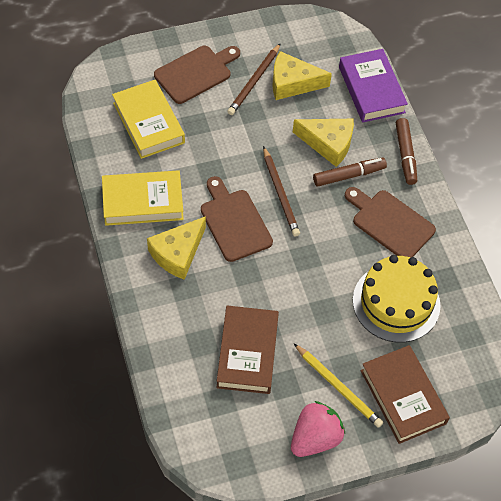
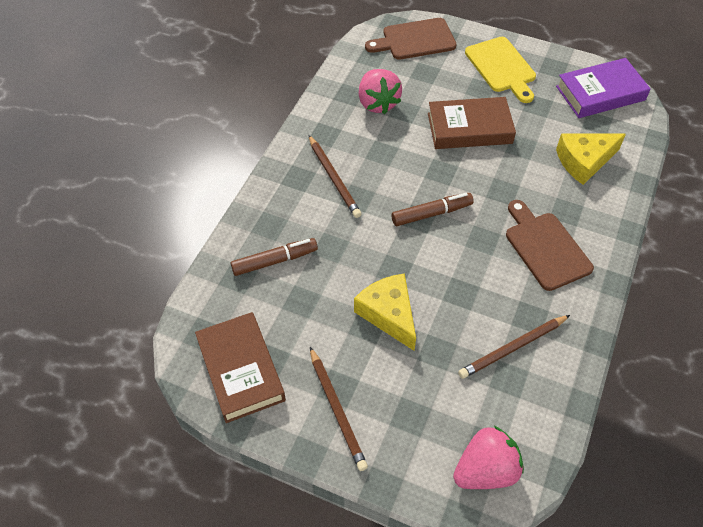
brown cutting board: [154,46,240,104] [201,176,273,262] [345,187,436,257] = 3 -> [365,18,457,60] [506,200,594,291] = 2
brown pencil: [227,43,281,115] [263,146,300,237] = 2 -> [308,135,362,218] [310,347,368,471] [458,315,570,379] = 3
pink strawberry: [291,401,345,457] = 1 -> [359,69,402,114] [453,425,524,489] = 2
yellow book: [102,170,184,226] [112,80,185,159] = 2 -> none = 0
yellow cake: [353,255,441,343] = 1 -> none = 0
yellow cheese: [147,216,206,280] [272,51,332,100] [293,119,354,167] = 3 -> [354,274,416,351] [556,133,626,185] = 2
yellow cutting board: none = 0 -> [465,37,536,103] = 1
yellow pencil: [293,343,383,428] = 1 -> none = 0

